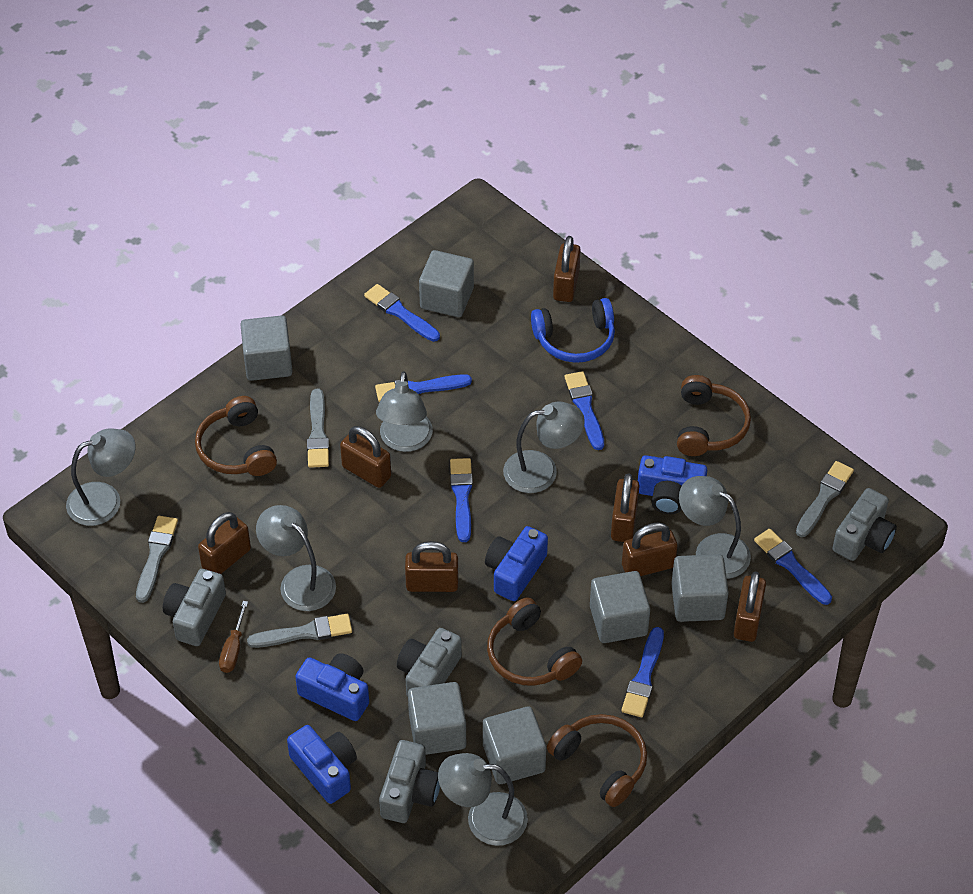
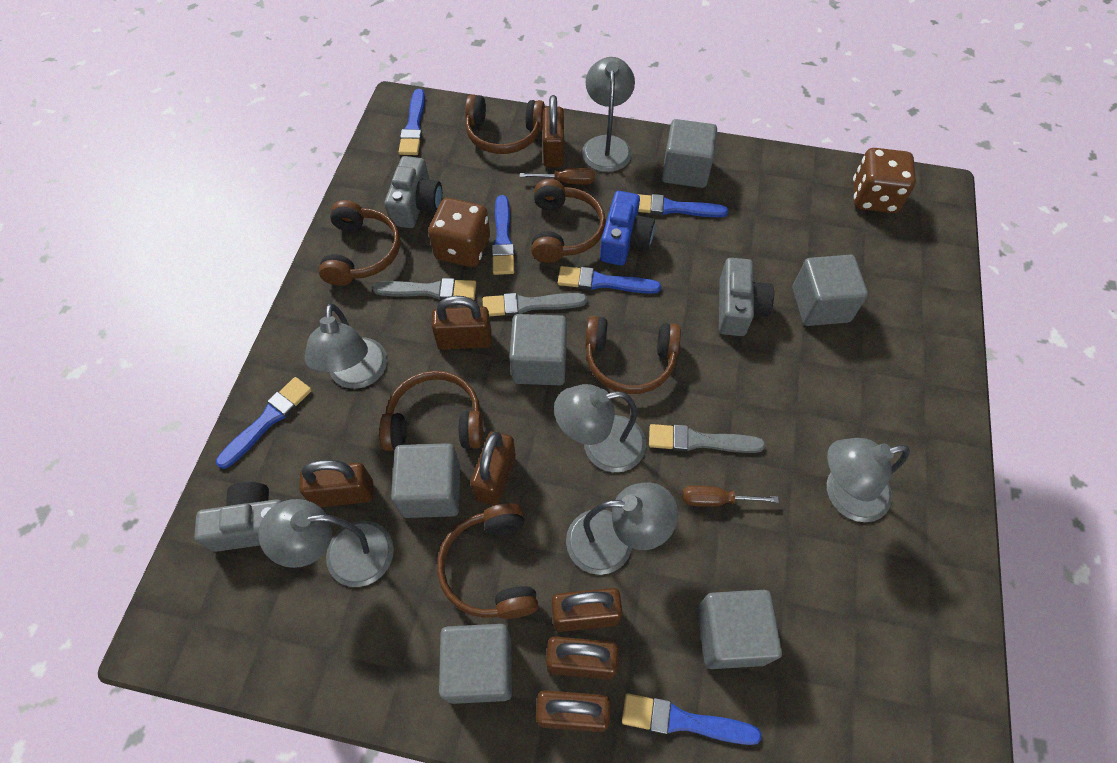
blue camera: [287,725,357,804] [295,653,369,721] [485,526,548,601] [638,455,707,514] = 4 -> [600,191,655,266] = 1
blue headphones: [531,298,615,363] = 1 -> none = 0
brown dice: none = 0 -> [428,198,490,267] [853,148,916,213] = 2
brown headphones: [195,396,277,476] [487,597,582,686] [547,714,647,807] [677,375,751,456] = 4 -> [319,200,400,286] [379,371,483,451] [437,503,538,619] [465,94,545,154] [531,179,606,263] [585,316,681,394] = 6
brown screwdriver: [219,601,248,673] = 1 -> [520,168,595,185] [682,485,779,507] = 2
grey brush: [136,516,178,603] [247,614,352,648] [307,389,329,468] [796,461,854,537] = 4 -> [372,278,476,300] [483,293,587,316] [649,424,765,453] = 3
grey camera: [163,569,226,646] [379,740,440,823] [397,628,462,697] [833,488,897,561] = 4 -> [194,482,282,552] [385,156,442,228] [719,258,774,336] = 3

